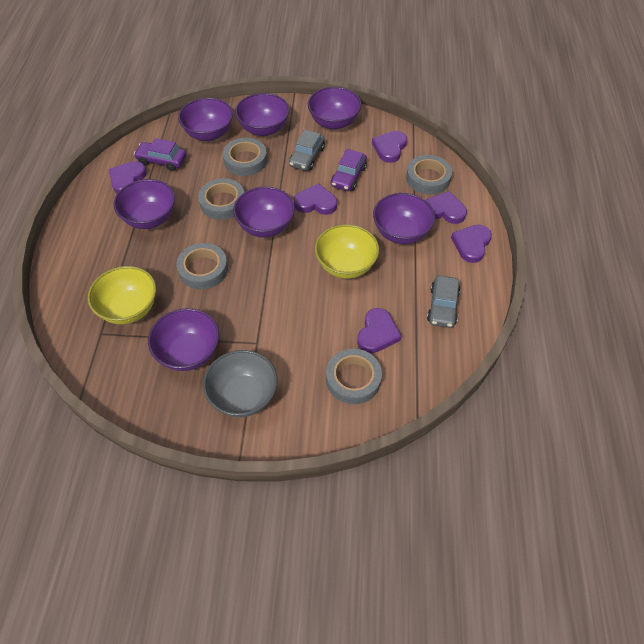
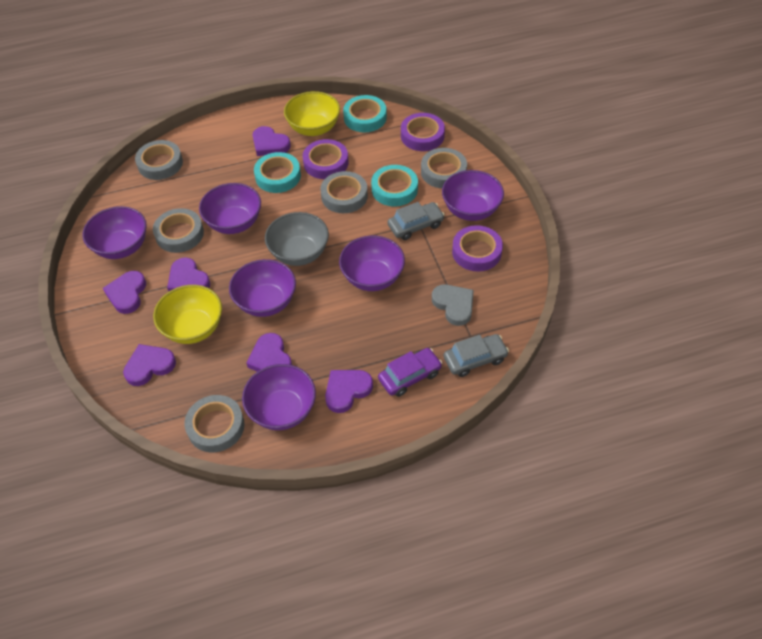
grey heart: none = 0 -> [432,284,474,326] = 1
purple bowl: [114,179,175,229] [148,308,219,371] [178,98,233,141] [233,187,295,237] [235,93,289,136] [308,87,361,130] [373,193,435,244] = 7 -> [82,206,147,259] [199,183,261,234] [229,259,296,317] [242,364,316,430] [339,236,405,291] [442,170,504,221] = 6
purple car: [134,138,187,171] [331,149,367,191] = 2 -> [378,348,442,397] = 1
purple tape: none = 0 -> [303,139,348,179] [401,113,445,151] [452,225,503,271] = 3
turquoise tape: none = 0 -> [254,152,301,193] [343,95,387,132] [371,165,418,206] = 3

